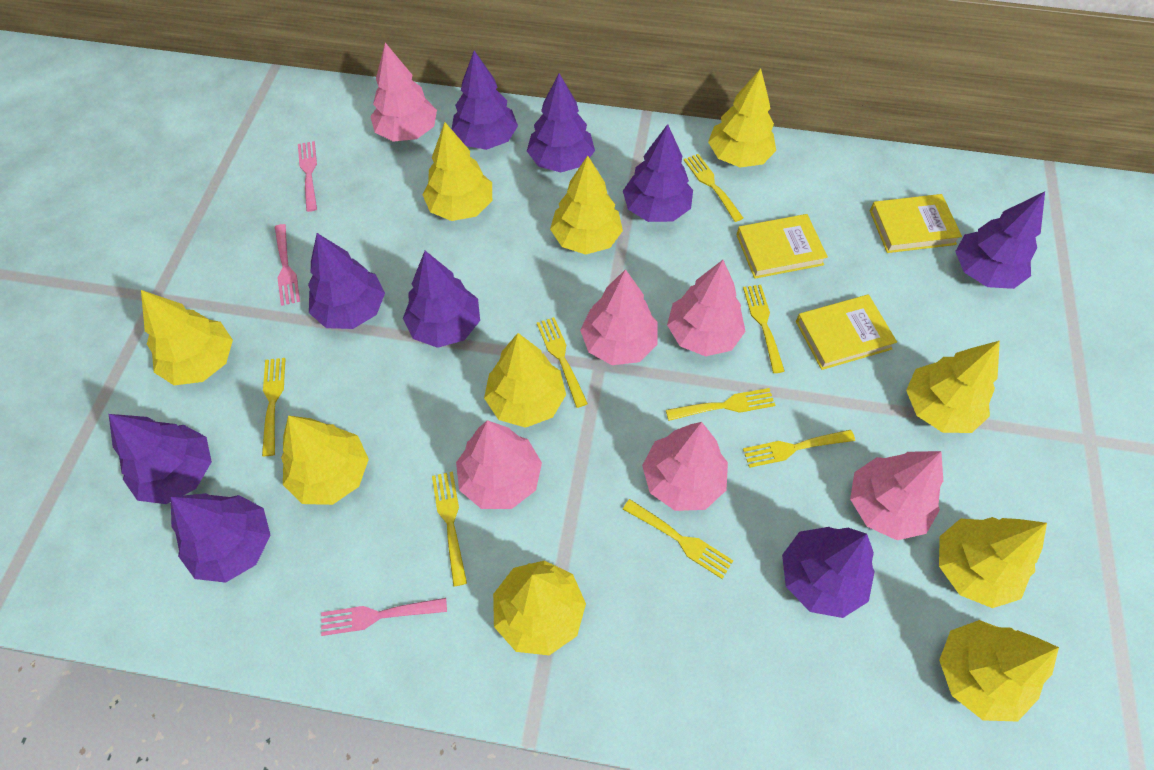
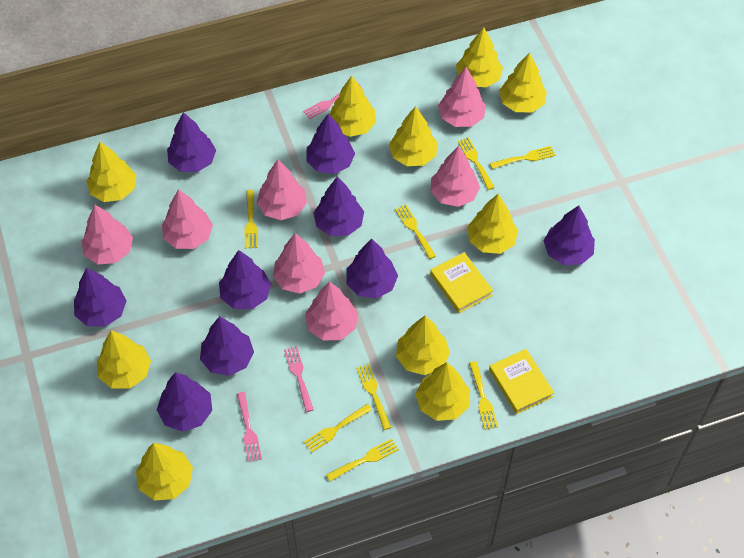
pink tree: [370,43,437,142] [456,420,542,509] [580,269,658,365] [642,422,728,511] [667,260,746,356] [850,451,943,540] = 6 -> [81,205,133,264] [162,189,213,249] [257,160,307,220] [273,233,325,294] [305,281,358,341] [430,146,480,207] [438,67,486,127] = 7
yellow book: [736,214,828,279] [796,294,897,370] [869,194,962,253] = 3 -> [430,252,493,313] [489,349,554,414] = 2

